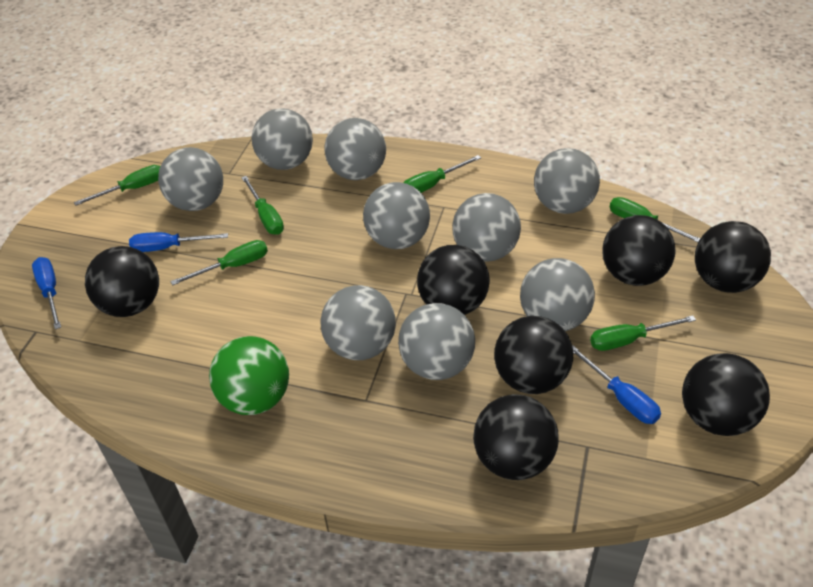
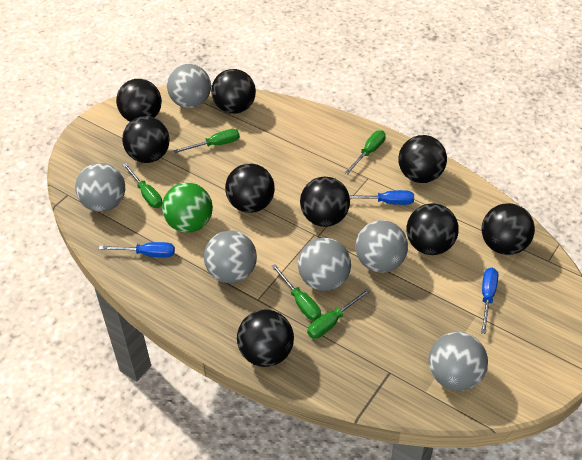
black ball: [85,246,159,317] [417,245,490,315] [473,394,559,480] [494,316,573,394] [602,215,676,286] [682,353,770,436] [695,221,771,293] = 7 -> [116,79,162,122] [122,116,170,163] [211,69,256,114] [225,164,275,213] [237,309,294,367] [300,177,350,227] [398,135,447,183] [406,203,459,255] [482,203,535,255] = 9
green screwdriver: [74,165,161,206] [170,240,268,285] [241,176,284,235] [403,155,481,193] [590,316,696,351] [609,197,701,242] = 6 -> [122,163,162,208] [173,129,240,153] [271,264,321,321] [307,289,370,339] [345,130,386,174] = 5
grey ball: [158,147,223,211] [252,108,313,170] [320,285,396,360] [325,118,386,180] [363,182,430,249] [398,303,475,380] [452,193,521,262] [520,258,595,331] [534,148,600,214] = 9 -> [75,163,125,212] [167,64,211,108] [204,230,257,283] [298,238,351,291] [355,220,408,273] [429,332,488,391] = 6

